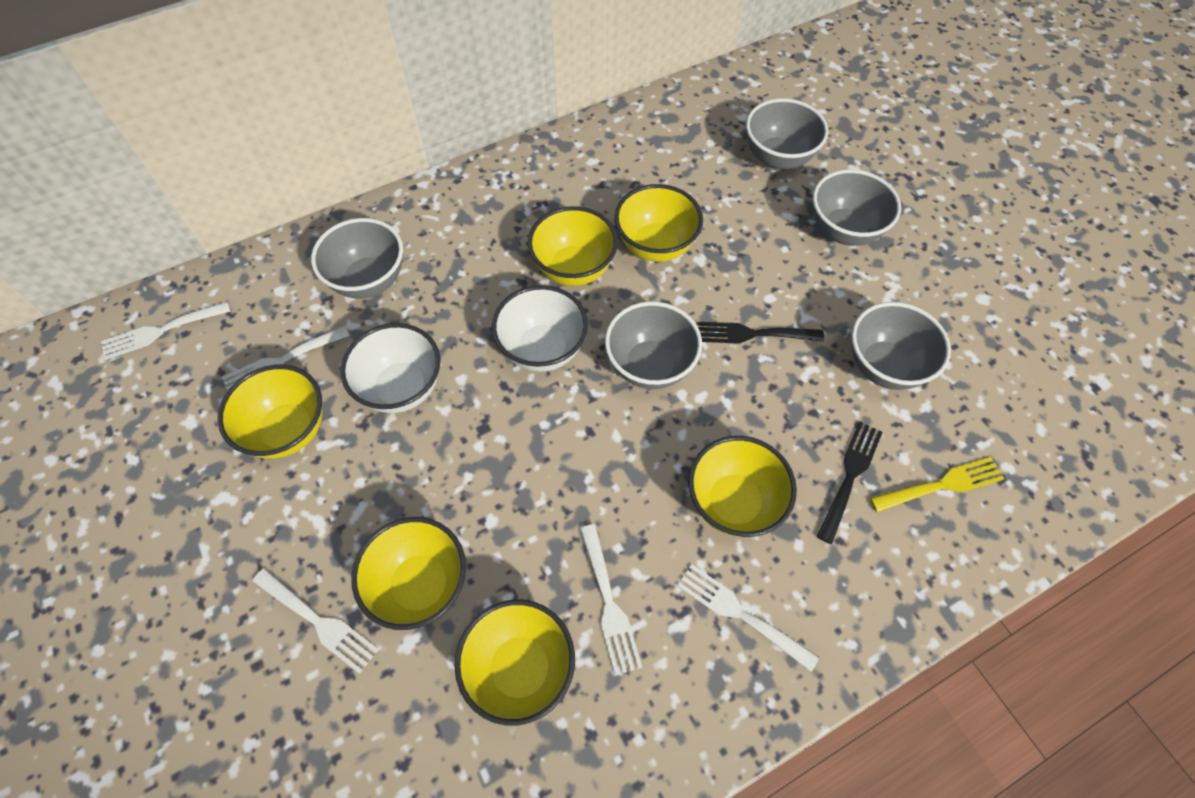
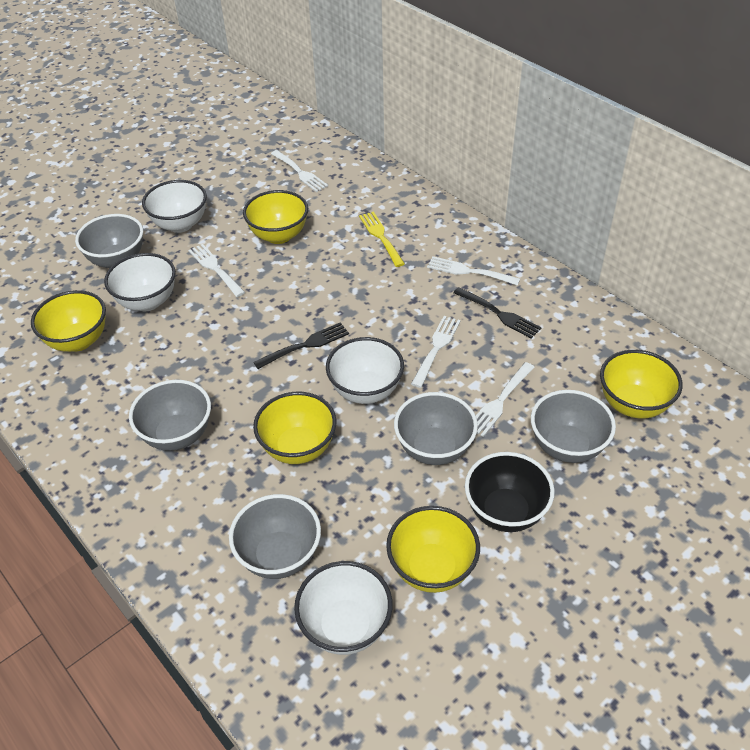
black bowl: none = 0 -> [465,452,555,532] = 1
white bowl: [340,323,440,413] [492,285,588,372] = 2 -> [104,253,176,311] [142,180,207,233] [294,561,393,655] [326,337,404,404] = 4
yellow bowl: [218,365,323,458] [351,517,466,630] [455,600,575,726] [528,206,618,286] [615,184,703,262] [688,436,797,537] = 6 -> [31,290,106,352] [243,190,308,244] [253,392,337,464] [386,506,480,593] [600,350,683,418] = 5

